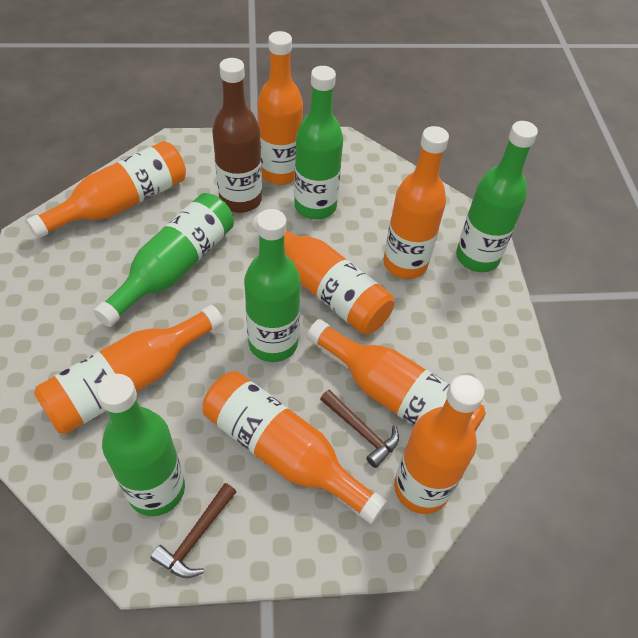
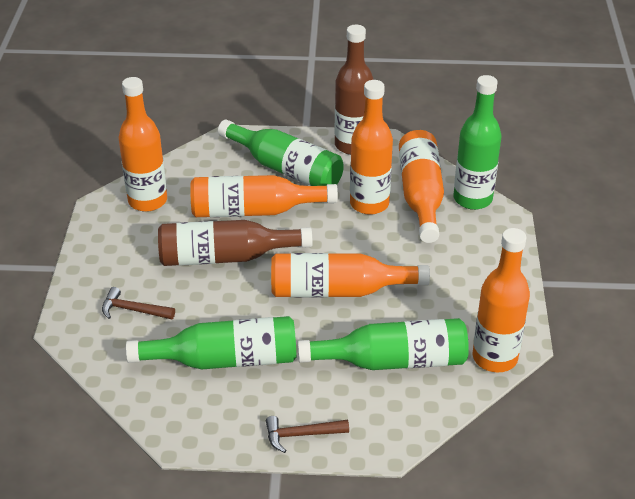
brown bottle: [212,58,262,213] = 1 -> [158,220,312,266] [335,25,374,155] = 2
green bottle: [93,193,234,327] [97,374,185,516] [244,209,301,362] [294,66,343,219] [456,121,538,272] = 5 -> [126,316,296,369] [218,120,344,186] [298,318,469,370] [454,75,501,210] = 4
orange bottle: [26,141,186,239] [34,305,224,434] [203,371,387,524] [252,212,394,334] [257,31,303,185] [307,319,486,432] [383,126,449,279] [394,375,485,514] = 8 -> [119,77,167,212] [190,175,338,217] [271,253,430,297] [350,80,393,215] [399,130,444,243] [473,228,530,373] = 6

